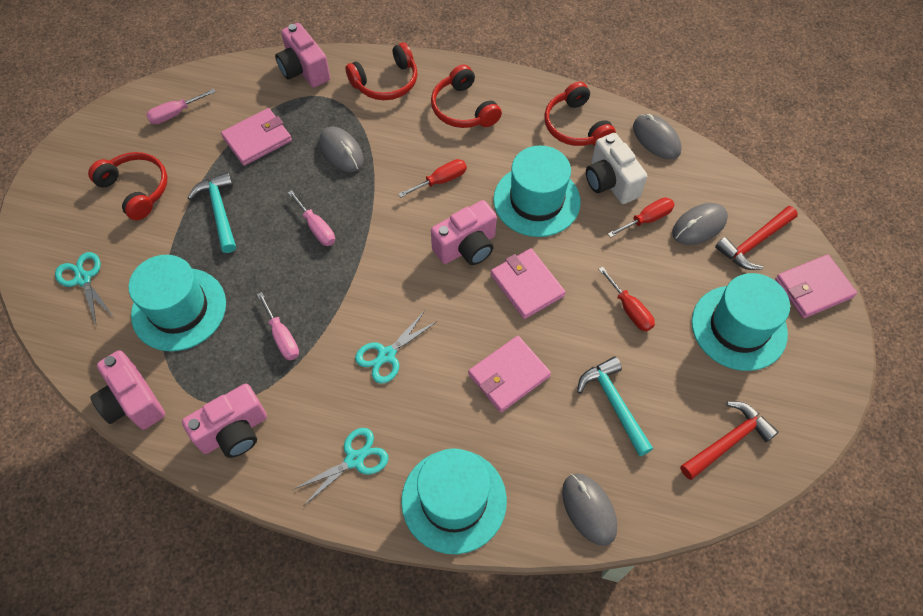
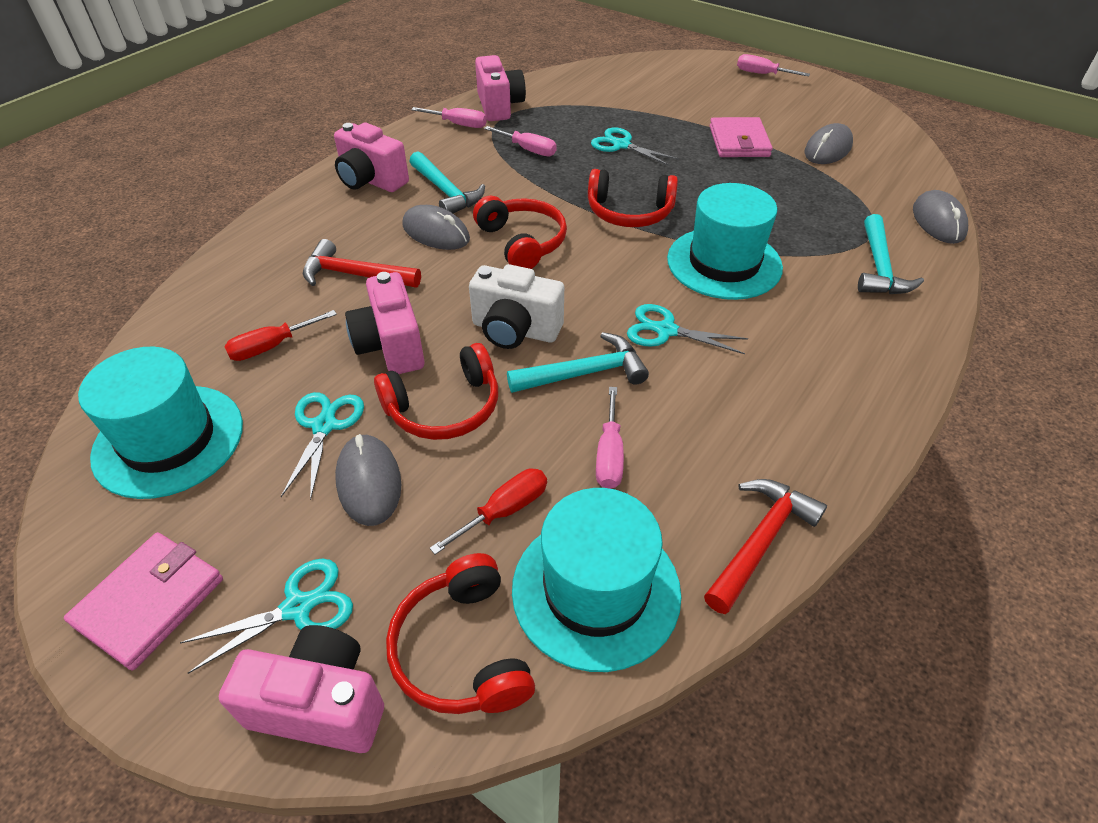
pink screwdriver: [146,89,215,124] [257,292,299,361] [288,190,335,246] = 3 -> [411,107,487,128] [484,126,557,156] [596,387,624,489] [737,54,810,76] = 4
pink wallet: [221,108,292,166] [468,336,551,413] [490,248,566,319] [775,254,857,318] = 4 -> [64,532,223,670] [710,117,773,157] = 2
red screwdriver: [398,159,467,198] [599,266,655,332] [608,198,675,238] = 3 -> [224,310,337,361] [430,468,547,555] = 2
turquoise hammer: [188,172,236,253] [577,356,653,456] = 2 -> [409,151,485,214] [507,332,649,393] [858,214,924,294] = 3
turquoise hat: [128,255,226,351] [401,448,507,554] [493,146,581,237] [692,273,790,371] = 4 -> [78,347,243,499] [512,488,681,672] [667,183,783,300] = 3
turquoise scissors: [55,252,113,324] [294,428,389,505] [355,311,438,384] = 3 -> [180,558,353,674] [281,392,364,500] [591,127,679,166] [627,304,749,354] = 4

